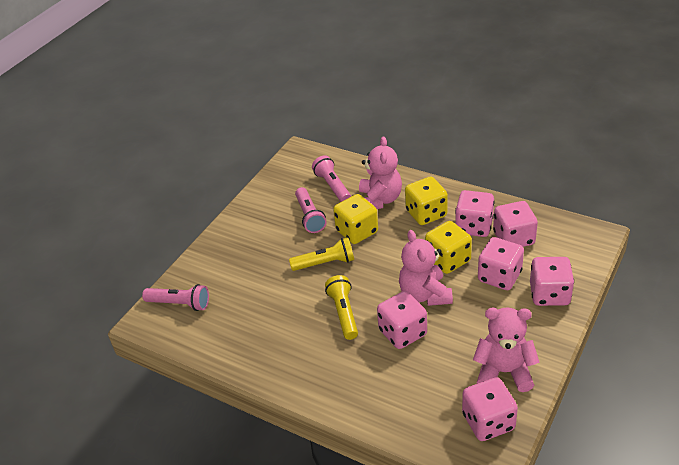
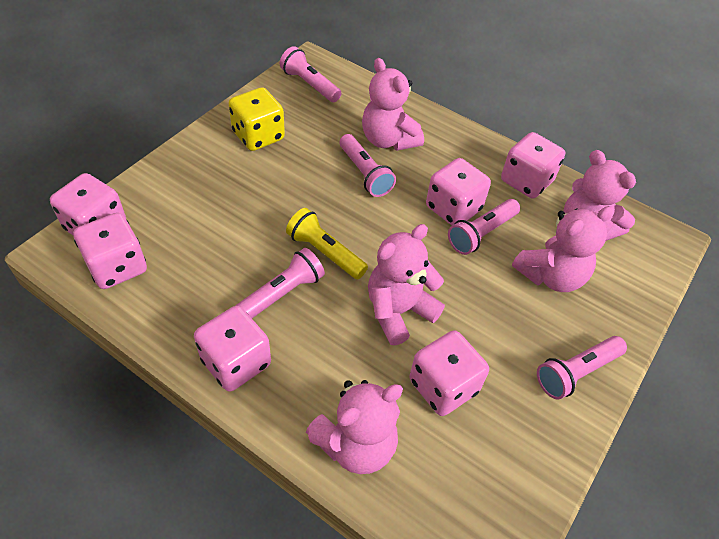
pink flashlight: [142,284,209,311] [295,187,327,233] [312,155,351,202] = 3 -> [236,248,325,318] [280,46,341,102] [340,134,396,197] [448,199,520,255] [537,336,627,400] = 5
pink teddy bear: [359,136,402,209] [399,230,453,306] [473,308,540,392] = 3 -> [306,380,403,474] [362,58,424,151] [368,224,445,345] [512,206,614,292] [563,150,636,241] = 5
yellow dice: [333,194,378,244] [405,177,448,225] [425,221,472,274] = 3 -> [228,87,285,151] = 1
yellow flashlight: [289,237,354,271] [325,275,358,340] = 2 -> [286,208,368,279] = 1

